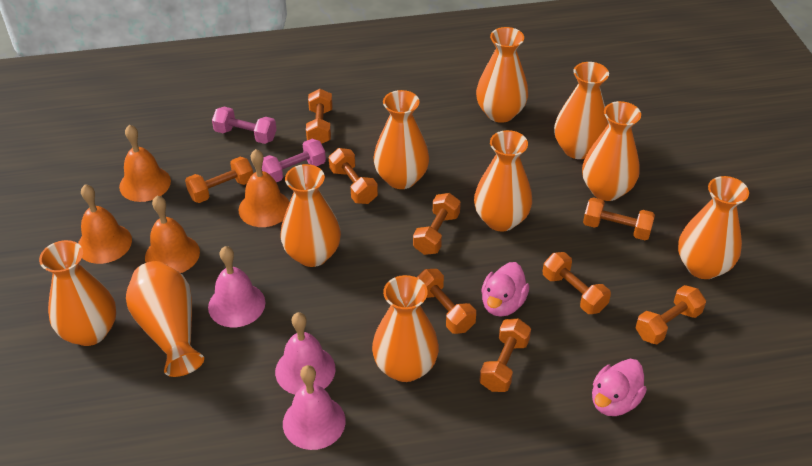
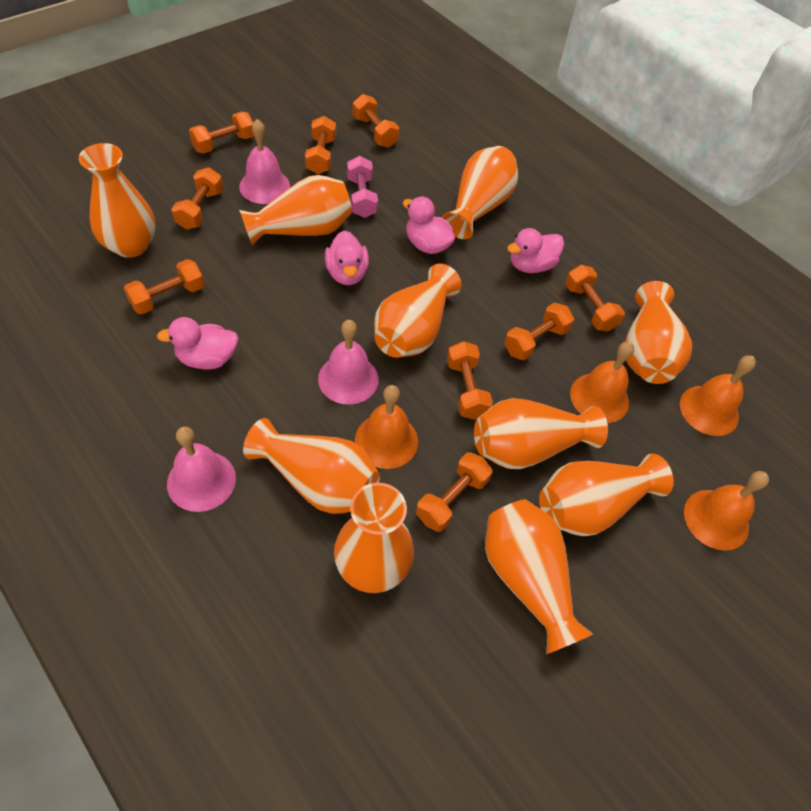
pink duck: [481,262,529,317] [592,359,647,416] = 2 -> [157,317,239,370] [325,230,369,285] [403,197,455,254] [507,228,564,273] = 4
pink dumbbell: [212,107,277,144] [262,139,326,182] = 2 -> [347,156,378,218] = 1

